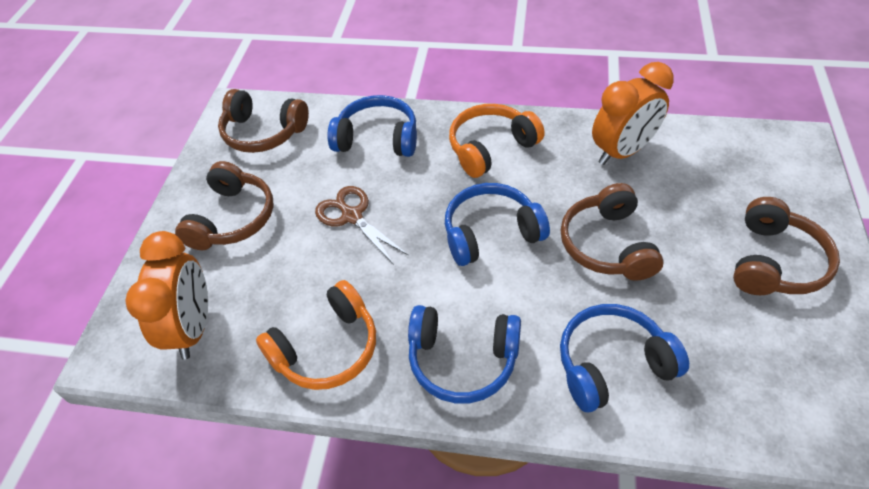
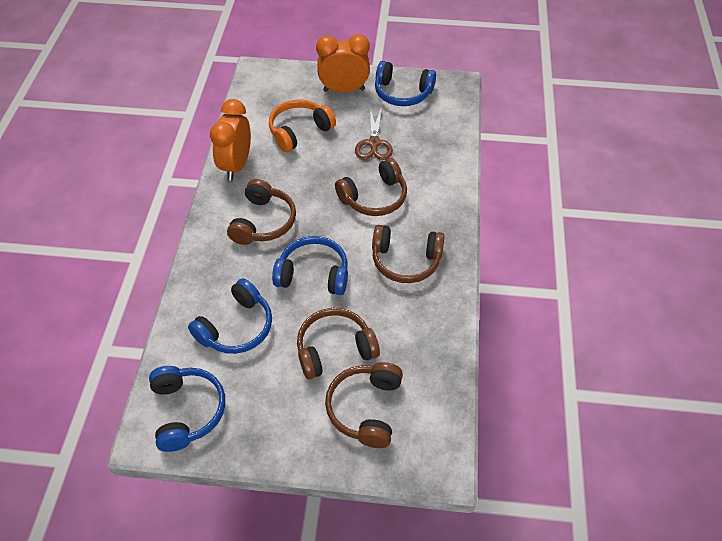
brown headphones: [175,161,273,250] [218,89,309,153] [561,183,664,281] [733,197,840,295] = 4 -> [227,179,296,245] [297,308,380,379] [325,362,403,448] [335,158,407,216] [372,225,445,283] = 5
orange headphones: [256,280,376,390] [449,104,545,178] = 2 -> [269,100,336,152] = 1

